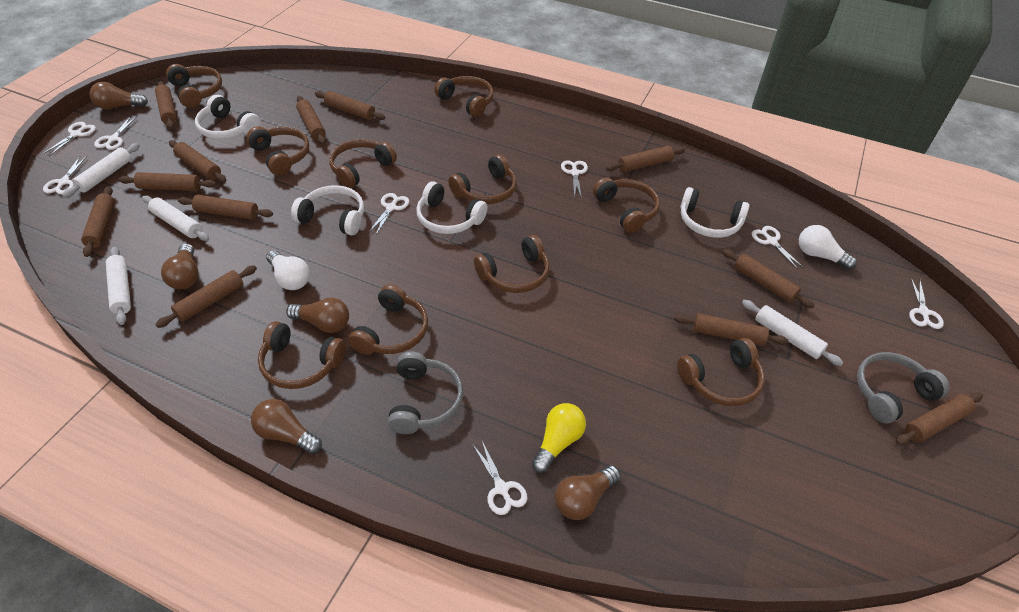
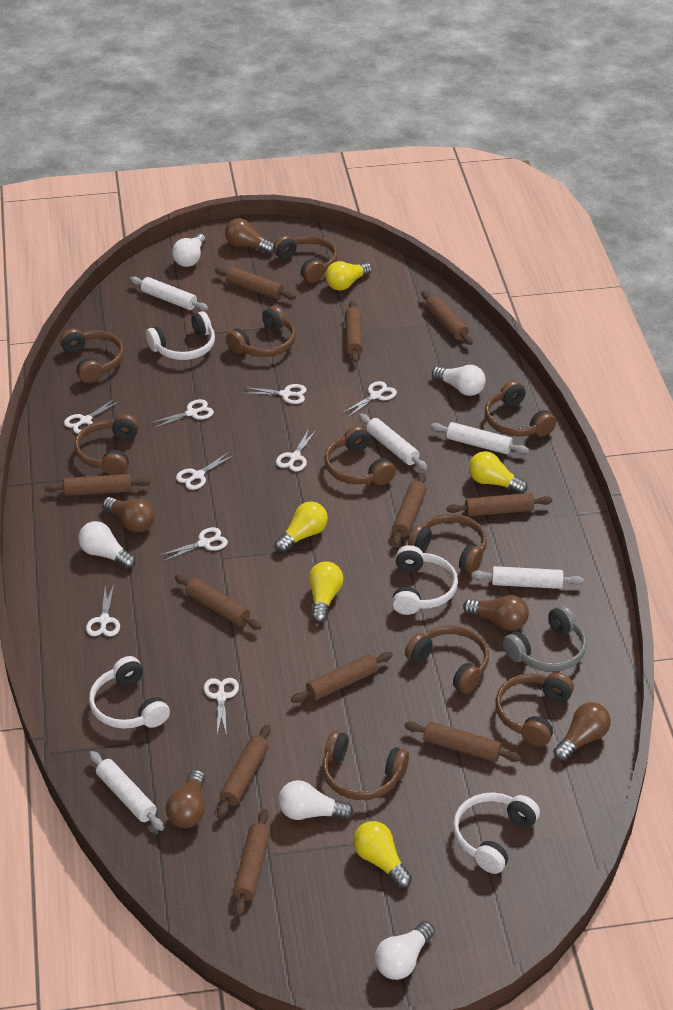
brown rolling pin: [81,186,115,257] [119,172,216,191] [155,81,177,129] [155,265,257,328] [169,140,226,182] [178,195,273,220] [296,96,326,145] [315,91,385,120] [606,146,685,172] [674,313,788,346] [722,249,815,308] [895,392,983,445] = 12 -> [44,474,151,496] [175,575,262,630] [215,267,296,300] [217,724,271,818] [233,809,270,916] [291,652,393,703] [345,301,363,363] [392,473,427,546] [405,721,521,762] [421,291,473,345] [446,493,552,516] = 11
grey headphones: [387,351,463,434] [857,352,950,423] = 2 -> [503,605,587,672] = 1
white light bulb: [266,250,310,290] [799,225,857,270] = 2 -> [78,521,136,569] [172,234,206,267] [278,780,354,820] [375,921,435,980] [432,365,486,396] = 5
white rolling pin: [62,143,140,198] [106,247,131,325] [142,196,209,241] [742,300,843,366] = 4 -> [89,751,164,831] [130,277,208,311] [359,414,427,470] [430,422,529,454] [472,566,584,589] = 5
white scissors: [43,122,96,156] [43,156,87,195] [94,116,137,150] [369,193,409,234] [473,441,528,515] [561,160,588,198] [752,226,804,270] [909,278,944,329] = 8 -> [64,398,120,434] [86,585,120,636] [150,399,214,428] [159,527,228,561] [176,452,235,490] [204,678,239,736] [242,384,307,404] [276,429,316,471] [343,381,397,417] = 9
yellow light bulb: [532,403,586,473] = 1 -> [275,501,328,553] [308,561,343,623] [325,261,372,291] [353,821,412,888] [469,451,528,494] = 5

